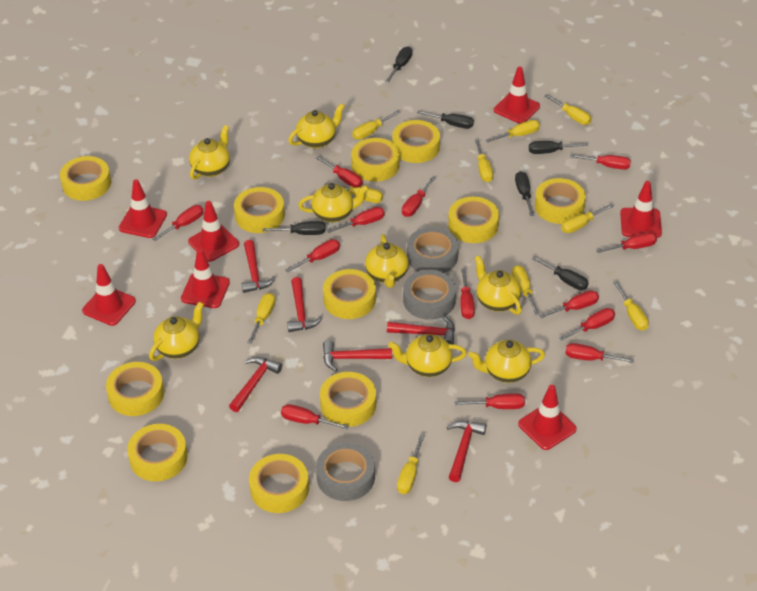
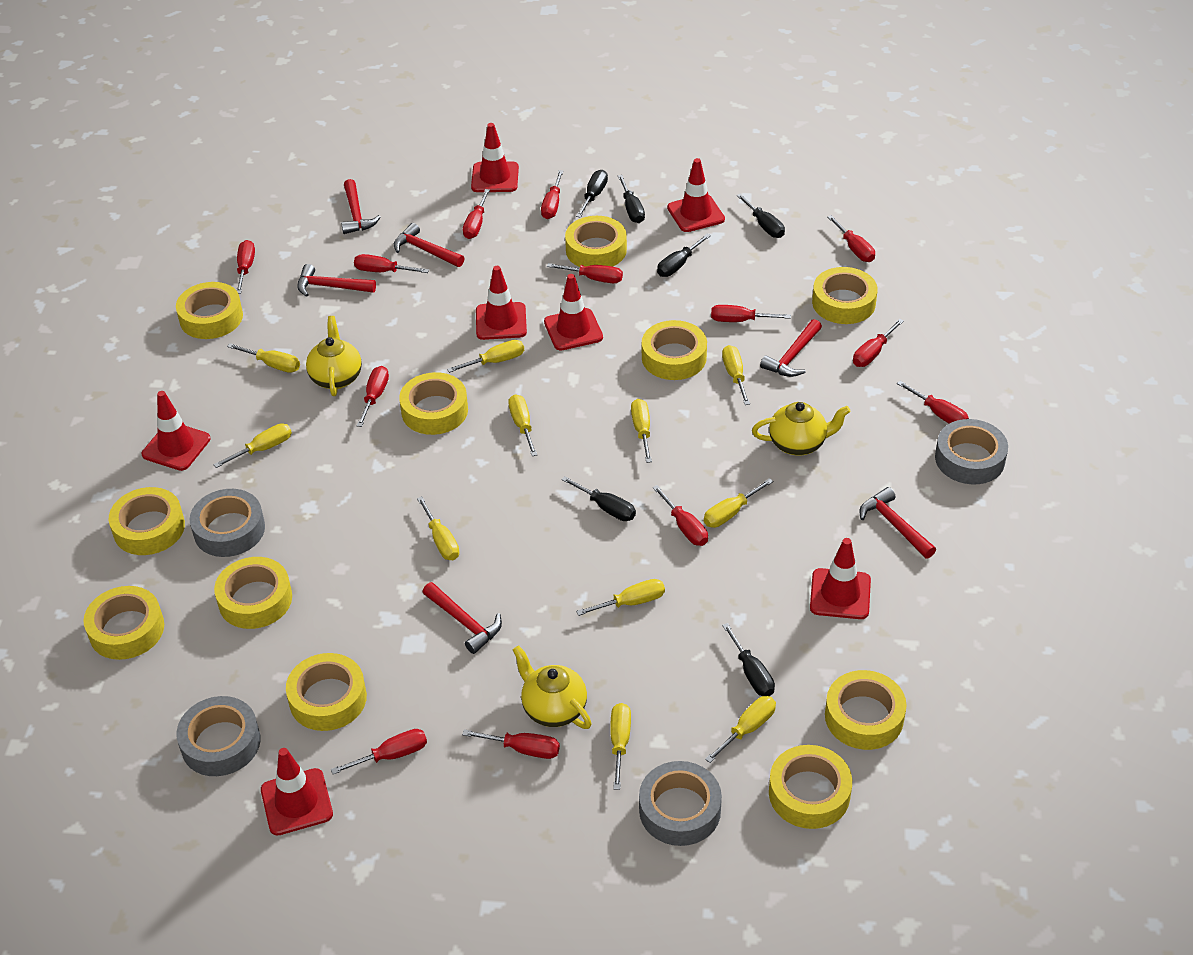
grey tape: [316,442,375,501] [403,270,456,320] [407,227,458,273] = 3 -> [177,696,261,776] [190,489,265,557] [639,761,722,846] [935,419,1008,484] = 4
yellow screwdriver: [247,293,275,344] [324,182,383,203] [352,110,400,140] [397,435,424,494] [475,140,493,182] [486,120,540,142] [512,265,540,315] [545,94,592,125] [561,204,614,233] [613,282,649,331] = 10 -> [213,424,292,468] [227,343,300,373] [417,496,459,560] [447,340,524,373] [508,394,537,456] [576,579,665,616] [610,703,631,790] [631,399,652,463] [704,478,773,528] [705,696,776,763] [722,345,750,405] = 11
yellow teapot: [149,302,204,361] [189,125,230,179] [288,103,345,148] [298,183,369,222] [365,234,409,288] [388,334,467,377] [468,340,545,383] [475,256,522,315] = 8 -> [306,316,362,396] [513,645,592,729] [752,402,850,456] = 3

